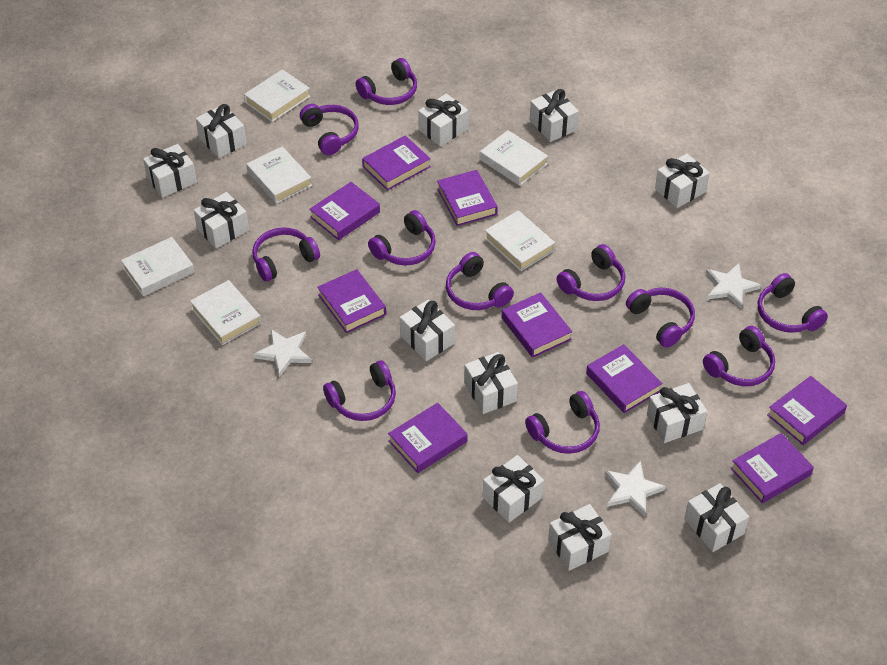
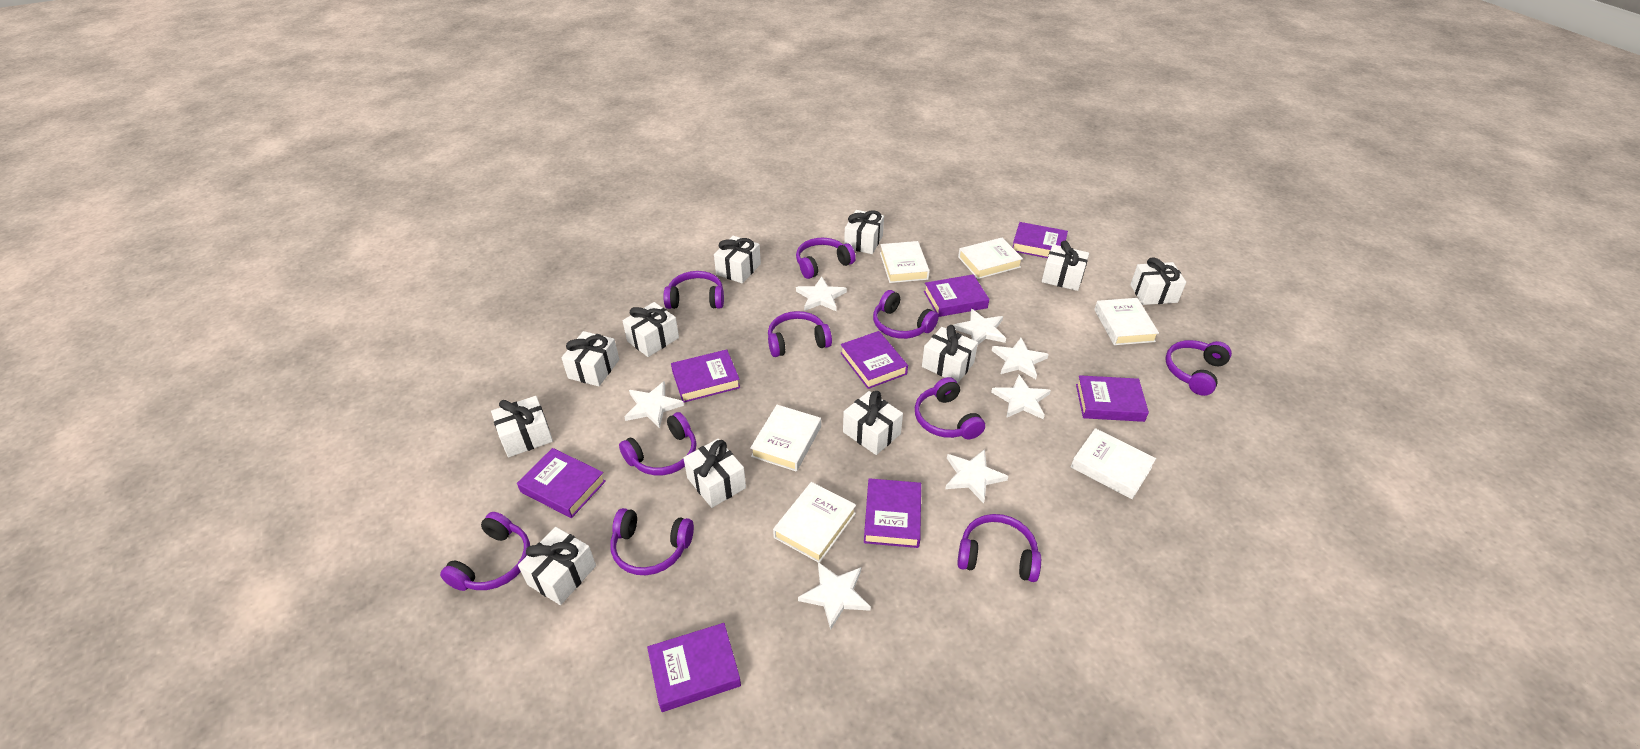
purple book: [309,182,380,240] [317,269,386,333] [362,135,431,191] [388,403,468,473] [437,170,498,226] [501,292,572,358] [586,344,663,413] [731,433,814,503] [767,376,847,445] = 9 -> [517,448,606,518] [647,623,741,712] [671,350,740,403] [841,331,908,389] [864,478,921,548] [924,275,989,317] [1012,222,1068,258] [1076,375,1149,422] = 8
purple headphones: [252,227,320,282] [300,104,359,155] [323,360,396,421] [356,58,417,105] [368,210,436,265] [446,252,514,310] [525,391,600,454] [557,244,625,301] [626,288,695,348] [703,326,775,386] [758,273,828,333] = 11 -> [440,512,530,591] [610,508,694,575] [619,412,696,475] [663,271,724,309] [768,311,832,357] [796,237,856,279] [873,290,939,339] [915,377,985,439] [957,514,1041,582] [1165,340,1232,396] = 10
white gift: [143,144,197,198] [194,192,249,248] [196,104,246,158] [400,300,455,361] [418,94,468,147] [464,352,518,414] [483,455,544,523] [530,89,579,142] [548,504,612,571] [647,383,707,443] [655,154,710,208] [684,483,749,552] = 12 -> [491,396,553,457] [518,527,596,605] [561,331,619,386] [622,302,679,357] [683,439,746,508] [714,236,761,283] [843,391,903,455] [844,210,884,254] [922,325,978,383] [1042,241,1089,291] [1130,257,1186,305] = 11
white star: [253,329,312,377] [604,460,666,516] [706,263,761,309] = 3 -> [624,381,684,428] [796,277,847,311] [798,562,871,630] [945,449,1008,504] [954,309,1006,345] [991,375,1051,419] [992,338,1049,379] = 7

